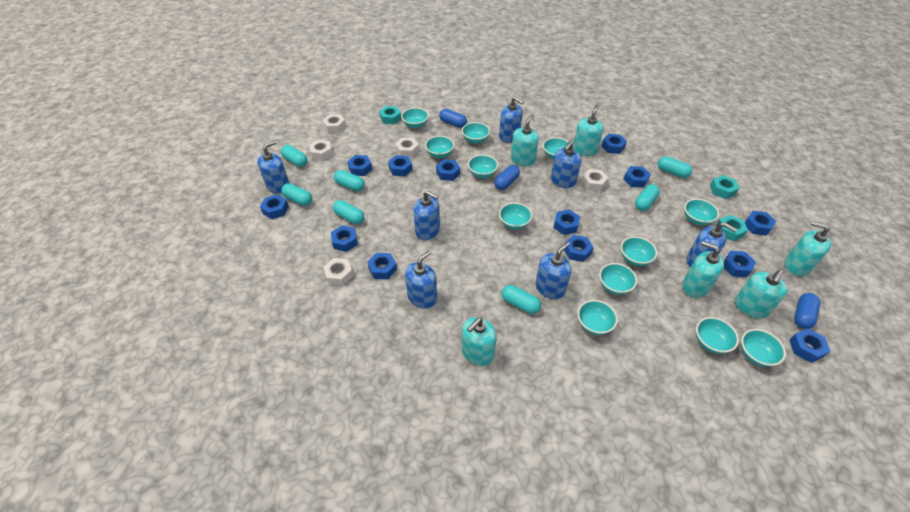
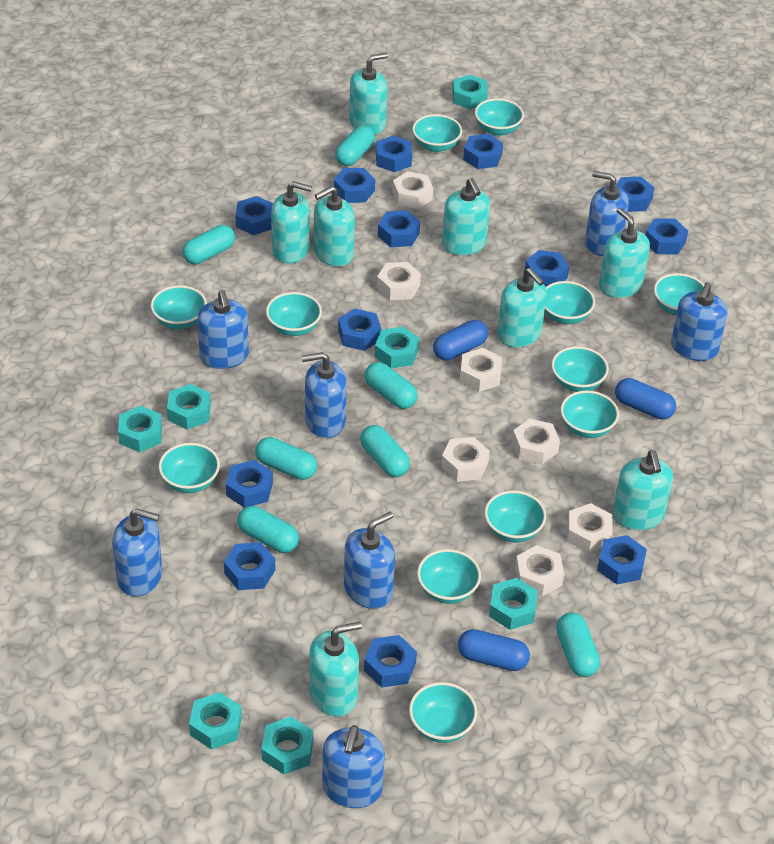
turquoise nut: [379,106,401,125] [710,175,739,199] [716,215,748,241] = 3 -> [118,406,162,452] [167,384,211,430] [189,692,242,749] [261,716,313,774] [375,327,419,369] [452,75,488,109] [489,578,538,630] = 7
turquoise soap dispenser: [462,317,497,366] [511,114,539,166] [573,105,604,156] [682,241,724,298] [735,270,788,318] [784,221,831,276] = 6 -> [271,181,312,264] [309,622,362,717] [314,186,355,267] [349,53,388,134] [442,178,490,255] [497,268,547,348] [599,208,650,298] [613,450,673,530] = 8
white nut: [309,140,333,160] [322,114,346,133] [323,258,353,286] [395,138,419,157] [581,169,608,191] = 5 -> [377,262,421,300] [392,171,433,209] [441,437,490,482] [460,348,502,392] [512,419,560,464] [515,545,564,596] [567,503,613,553] = 7

